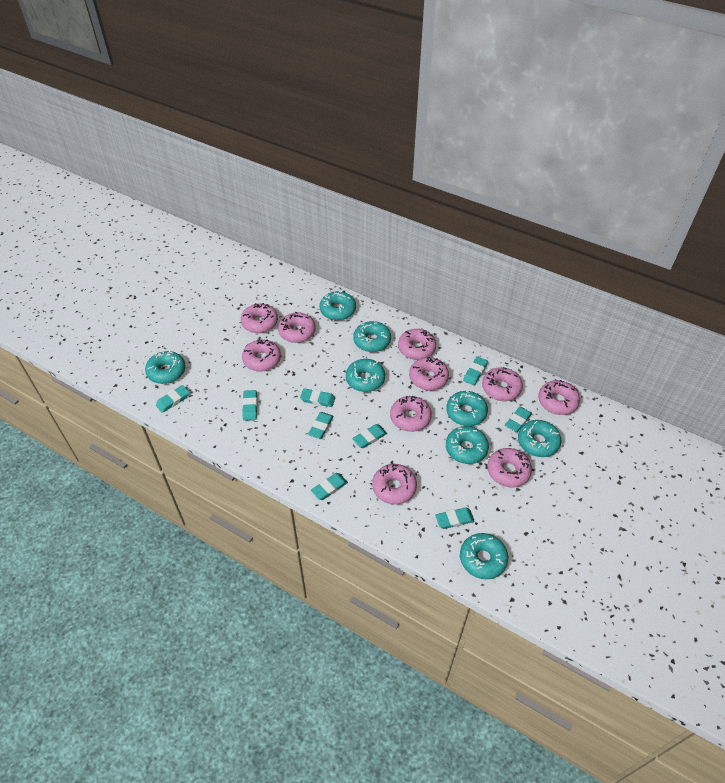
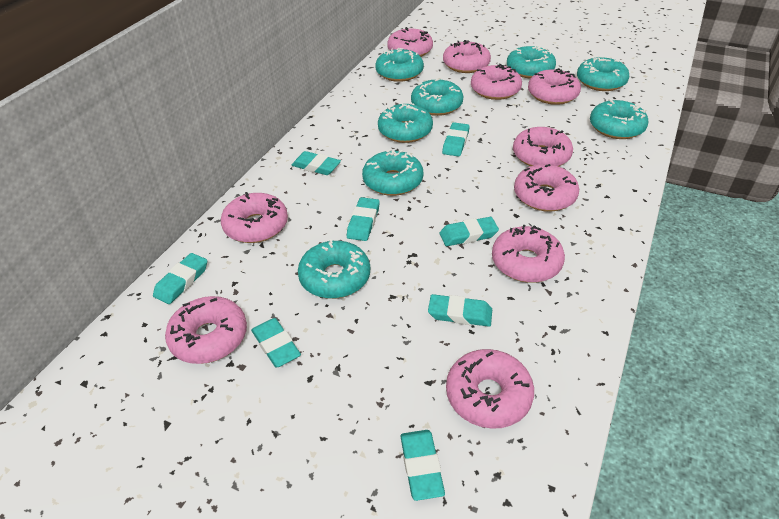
turquoise eraser: [156,385,190,413] [242,390,257,421] [300,388,335,407] [308,412,334,439] [311,473,348,500] [352,424,387,448] [435,508,475,529] [463,356,488,385] [505,407,532,432] = 9 -> [153,253,207,304] [251,318,301,368] [291,151,341,175] [347,197,380,241] [400,430,445,501] [428,294,492,327] [440,217,499,246] [442,122,470,157] = 8

